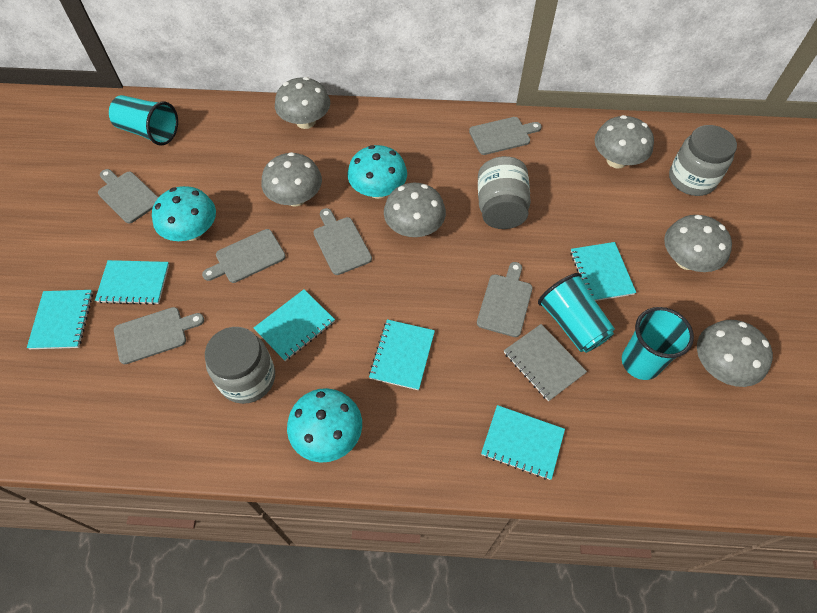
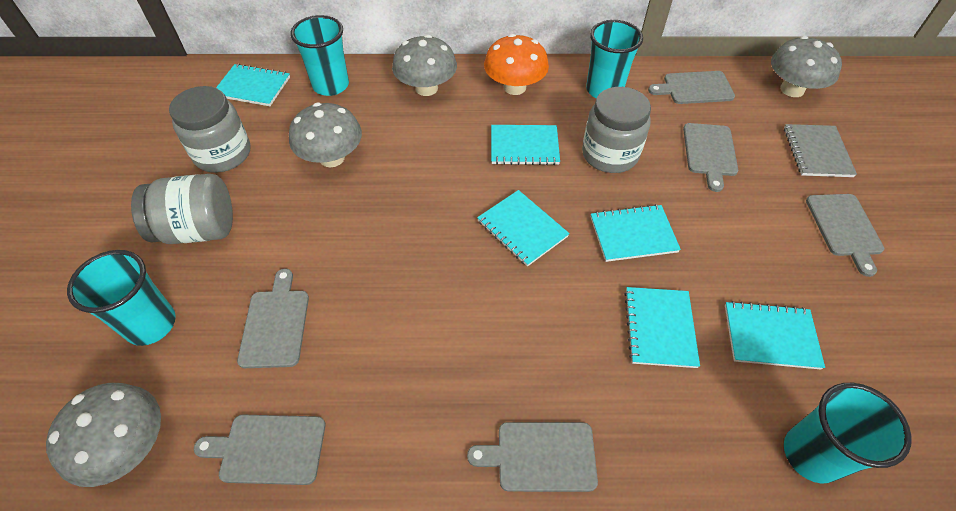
grey mushroom: [262,152,322,206] [275,77,330,129] [384,183,446,237] [595,115,654,169] [664,215,732,272] [697,320,773,387] = 6 -> [46,383,161,487] [289,103,362,168] [392,35,457,96] [771,36,842,97] = 4
orange mushroom: none = 0 -> [484,34,549,95] = 1
turquoise cup: [109,95,178,145] [538,273,615,353] [622,307,694,380] = 3 -> [67,250,176,346] [290,15,349,96] [586,20,643,98] [784,383,912,483] = 4
turquoise mushroom: [152,186,216,241] [287,388,362,463] [348,145,407,199] = 3 -> none = 0

